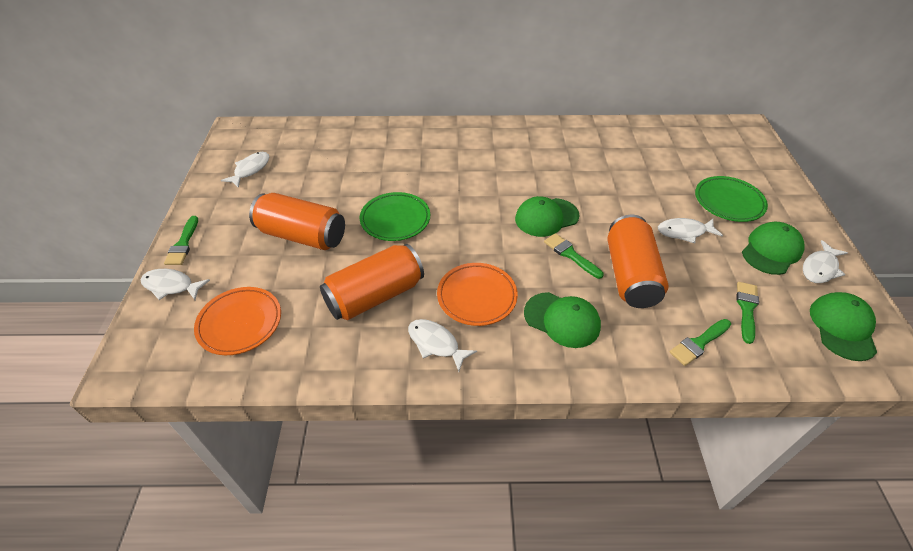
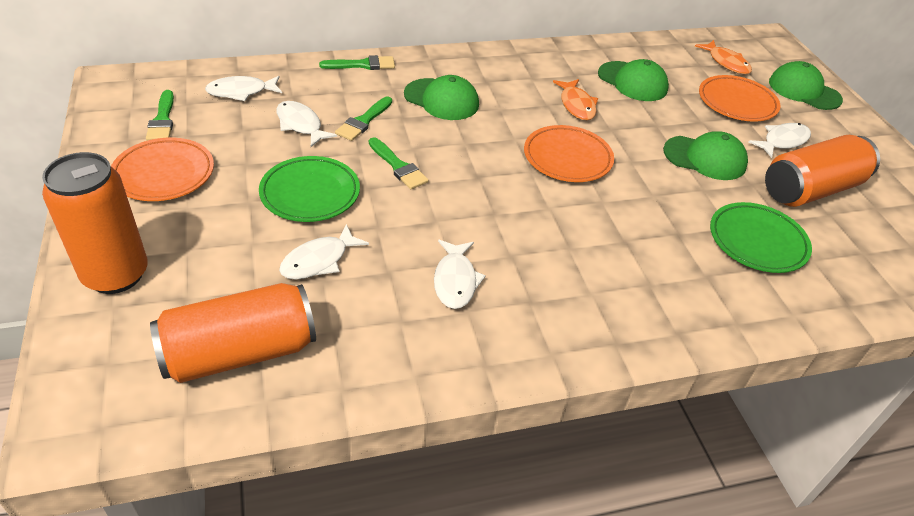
orange fish: none = 0 -> [553,79,598,120] [695,40,752,74] = 2
orange plate: [194,287,281,355] [437,263,518,326] = 2 -> [111,138,214,201] [524,125,614,182] [699,75,780,122] = 3

